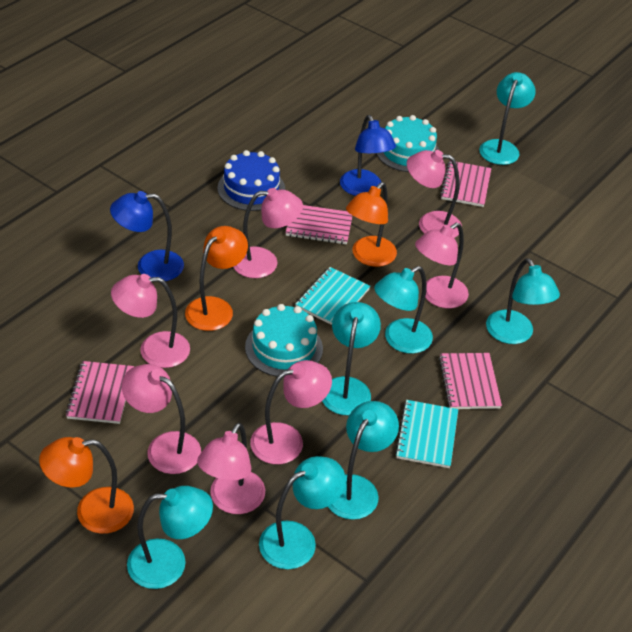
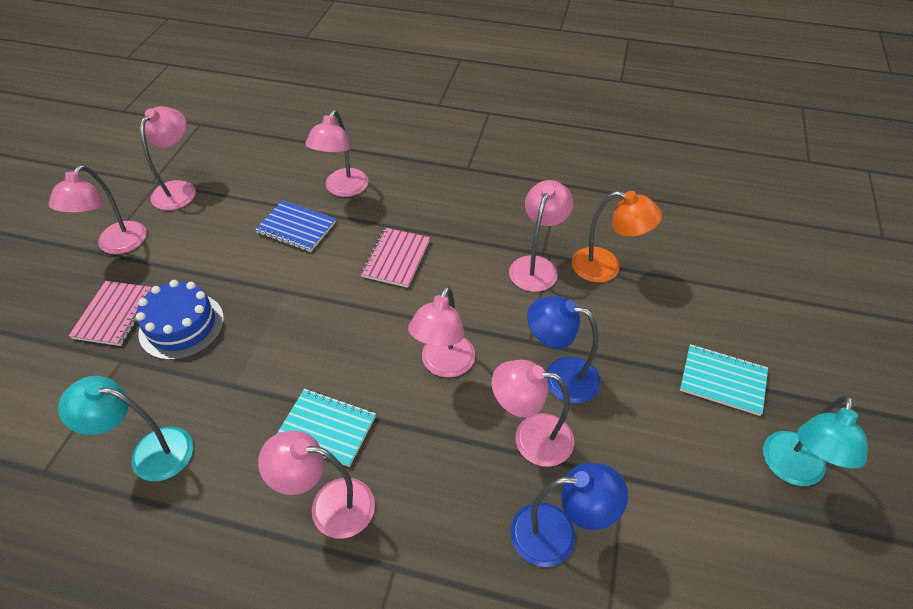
blue notebook: none = 0 -> [255,200,336,252] = 1
orange lamp: [39,437,134,534] [185,226,248,331] [346,182,397,267] = 3 -> [571,191,662,283] = 1
pink notebook: [66,361,134,424] [285,205,353,244] [439,353,502,409] [440,161,491,207] = 4 -> [69,281,152,346] [361,228,430,288] = 2
turquoise cake: [245,304,323,377] [376,115,439,172] = 2 -> none = 0
turquoise lamp: [127,486,213,589] [259,456,346,569] [322,302,381,415] [328,401,399,520] [374,266,433,354] [479,72,536,165] [486,258,560,344] = 7 -> [58,376,193,481] [763,396,867,486] = 2

